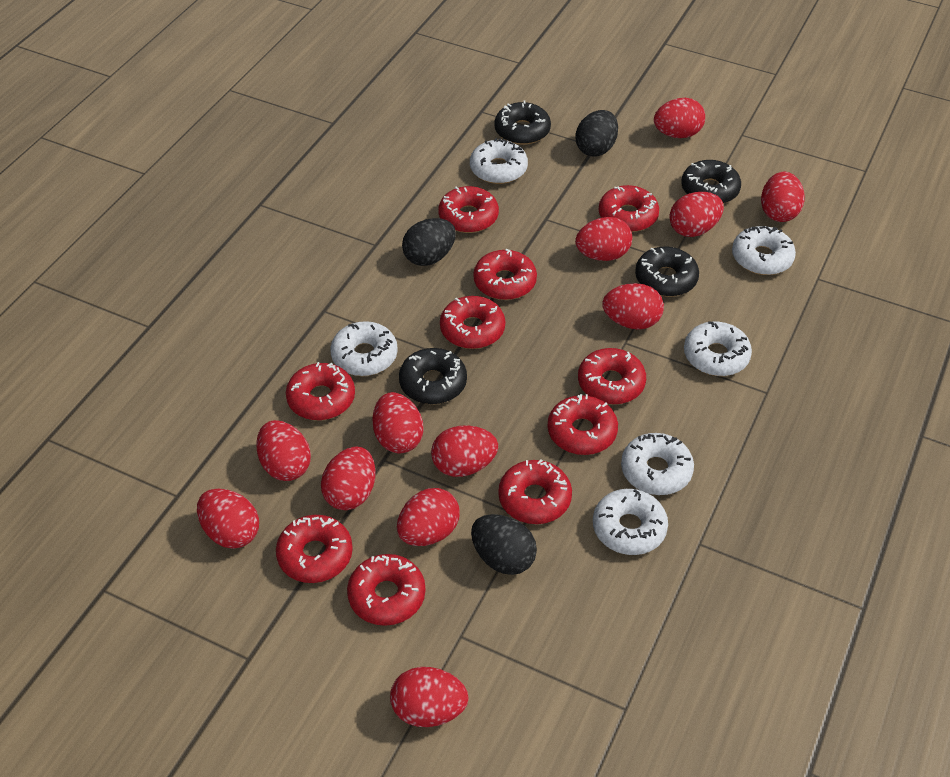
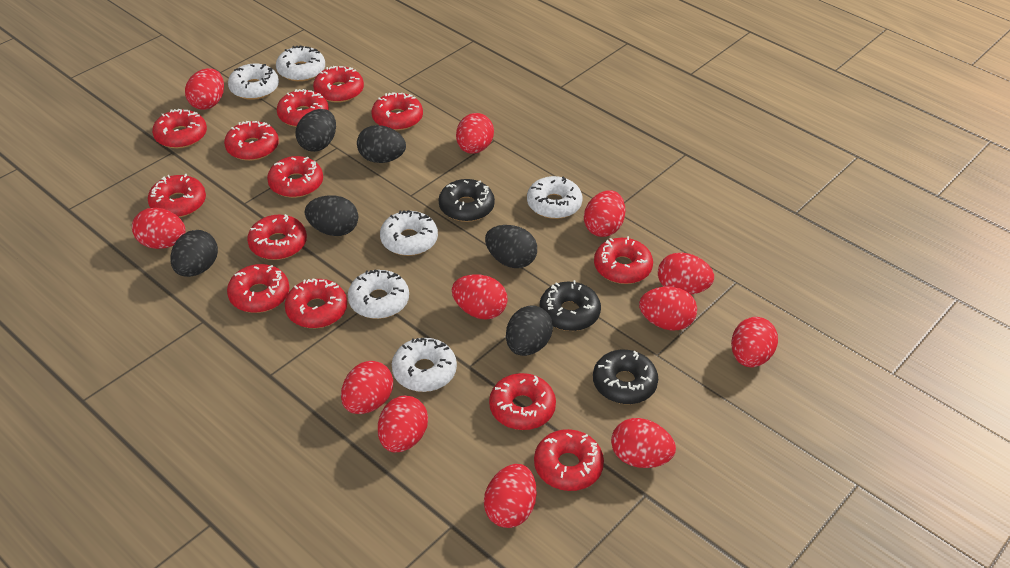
black donut: [399,348,467,404] [494,100,551,145] [635,247,699,297] [681,160,741,204] = 4 -> [439,179,495,222] [540,280,601,331] [593,350,658,404] = 3
black egg: [402,218,456,266] [471,514,537,575] [575,110,618,157] = 3 -> [170,230,218,277] [295,109,336,152] [305,195,358,236] [357,125,406,163] [485,225,537,268] [506,306,553,356] = 6
red donut: [276,515,353,583] [286,362,355,420] [347,554,426,626] [438,186,499,233] [440,296,505,349] [473,249,537,300] [498,459,572,524] [547,394,618,455] [578,348,646,405] [599,185,659,232] = 10 -> [148,174,206,218] [152,109,207,149] [224,121,279,161] [227,264,290,313] [247,214,307,260] [267,156,323,198] [277,89,329,127] [285,278,347,328] [313,66,364,103] [371,92,423,131] [489,373,556,430] [534,429,604,491] [594,236,653,284] = 13

